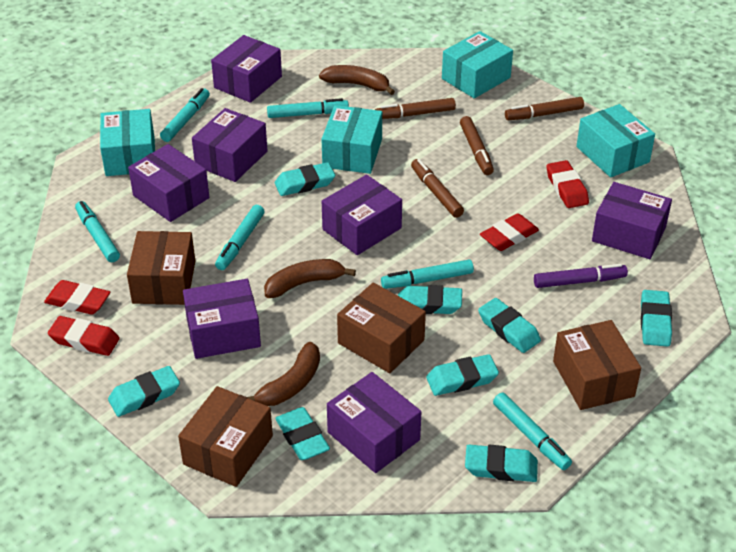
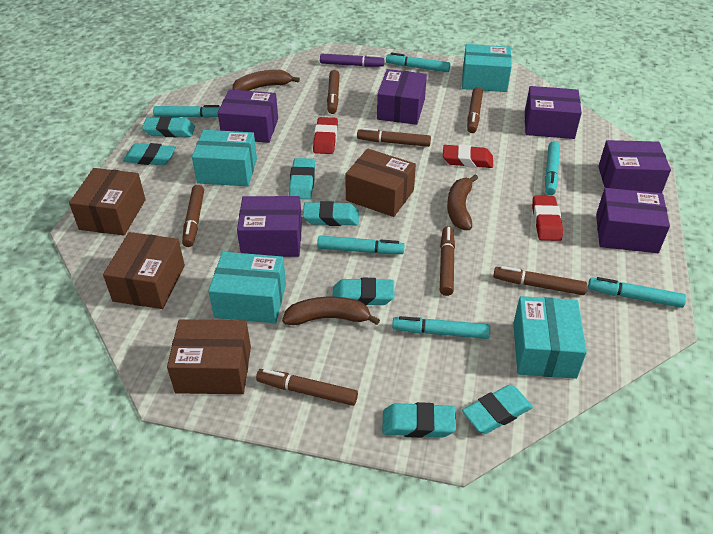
brown marker: [375,98,456,119] [411,159,464,218] [460,116,494,175] [505,97,584,120] = 4 -> [182,185,204,247] [256,369,358,406] [327,70,340,114] [357,128,431,147] [440,226,455,296] [467,87,483,133] [493,266,587,295] = 7
purple box: [128,144,209,222] [183,279,261,359] [192,108,267,182] [211,35,282,103] [322,175,402,255] [327,372,421,473] [592,182,672,259] = 7 -> [218,89,278,143] [237,196,302,257] [377,69,427,125] [525,86,582,139] [596,188,670,253] [598,140,671,193] = 6
red eraser: [44,280,110,315] [48,316,120,356] [480,213,539,251] [546,160,589,208] = 4 -> [313,117,338,154] [443,144,493,168] [532,195,563,241] = 3
turquoise eraser: [108,366,180,417] [275,162,335,196] [275,407,330,460] [398,285,462,314] [426,354,499,396] [465,444,538,482] [478,298,541,353] [641,290,672,347] = 8 -> [123,143,176,165] [142,116,195,137] [289,158,315,199] [303,201,359,226] [332,278,394,305] [382,402,456,438] [462,385,533,434] = 7

